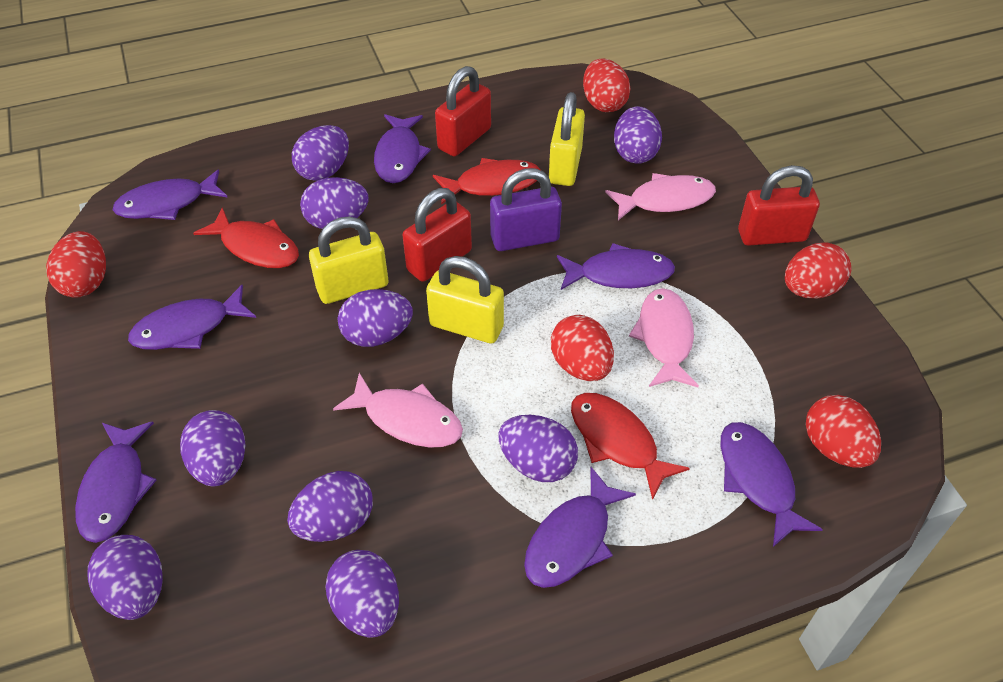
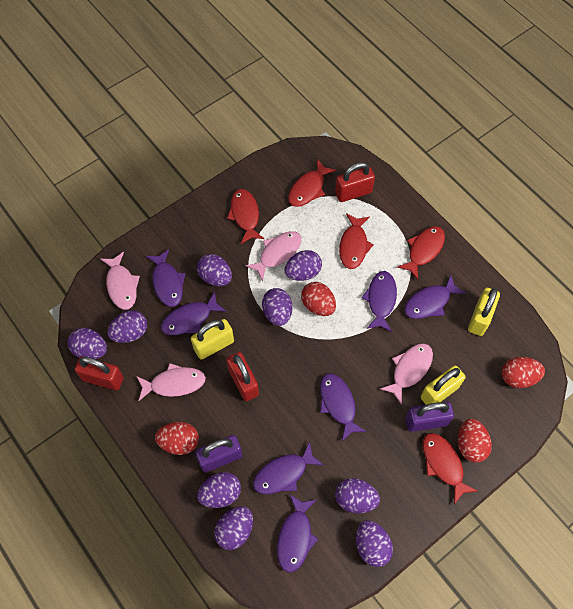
pink fish: [333,373,463,448] [605,173,716,220] [629,288,699,387] = 3 -> [100,252,140,310] [136,363,206,401] [245,231,301,282] [380,343,433,405] = 4
purple padlock: [490,168,562,251] = 1 -> [195,435,242,472] [405,402,454,432] = 2
red egg: [46,231,106,298] [551,315,614,381] [583,58,631,112] [785,243,852,299] [806,395,881,468] = 5 -> [155,422,199,455] [301,282,336,316] [458,419,492,463] [502,357,545,388] = 4
red fish: [193,207,299,268] [433,158,541,205] [571,393,690,500] = 3 -> [227,189,264,244] [288,159,336,207] [339,213,374,269] [397,226,445,280] [423,433,477,504] = 5

